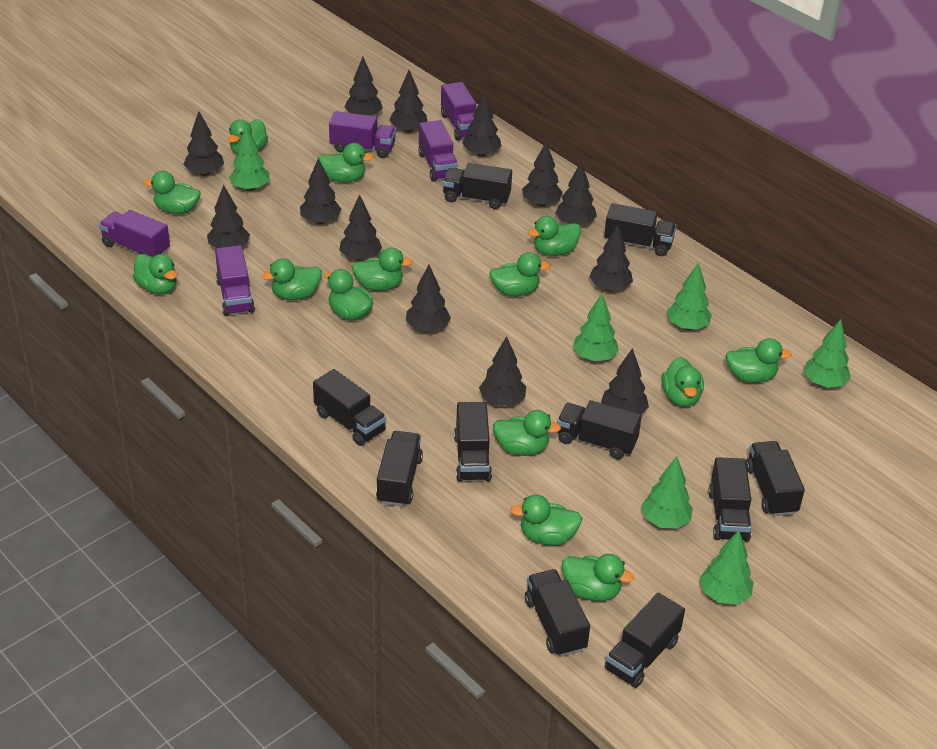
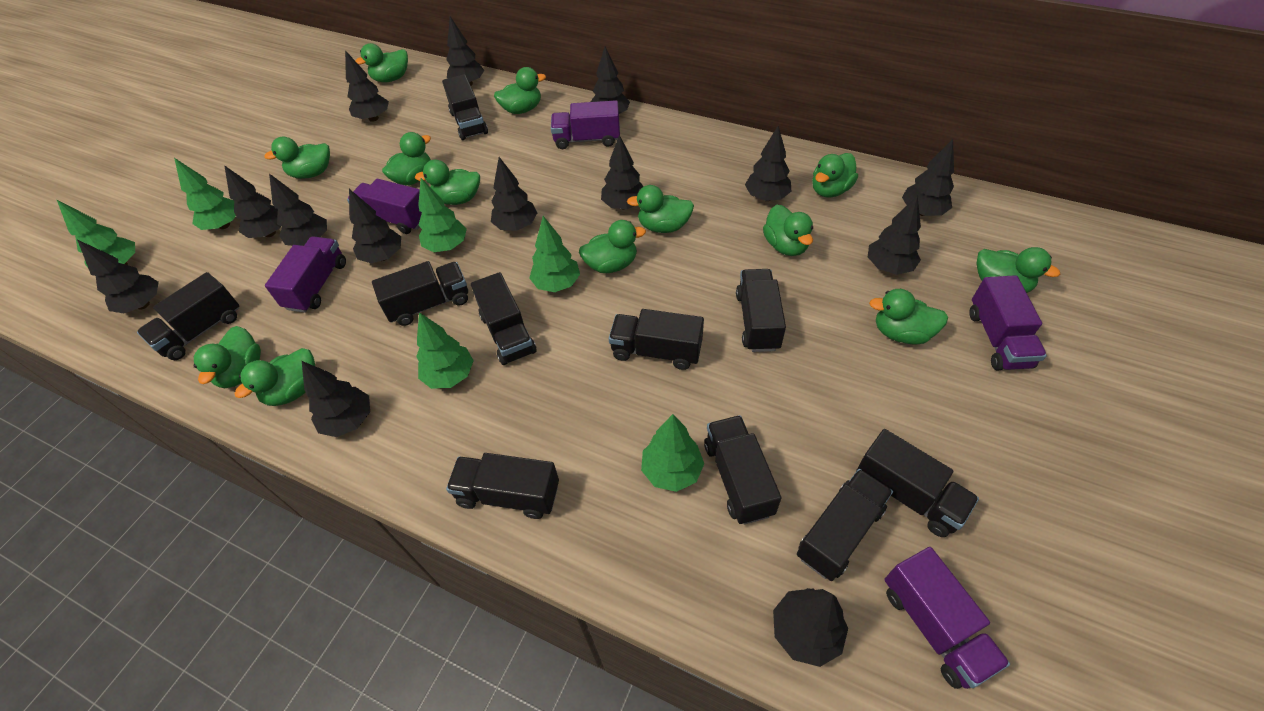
black tree: [183,111,224,176] [207,185,250,248] [300,159,342,224] [339,194,382,261] [344,57,383,116] [389,70,428,133] [406,265,451,332] [462,93,501,157] [479,336,526,406] [522,142,563,207] [556,162,597,225] [589,225,633,291] [601,348,649,415] = 13 -> [77,240,159,313] [224,165,281,238] [269,173,327,246] [302,361,370,437] [345,50,389,122] [349,189,401,263] [446,17,484,86] [491,157,537,231] [591,47,630,114] [601,135,643,209] [745,126,792,201] [773,588,848,667] [868,195,921,275] [902,139,954,216] = 14
green duck: [133,254,177,294] [144,171,201,214] [228,119,268,155] [262,258,322,300] [319,143,374,183] [324,269,373,321] [352,247,413,291] [489,252,550,296] [493,410,561,456] [511,495,582,545] [528,216,581,256] [562,554,634,601] [661,357,704,407] [726,338,792,383] = 14 -> [193,326,261,388] [235,348,315,406] [264,136,330,179] [355,43,408,82] [382,132,431,186] [415,160,480,205] [494,67,546,114] [579,220,646,273] [627,185,694,233] [763,205,813,256] [812,153,858,198] [869,289,948,345] [976,247,1060,293] = 13

